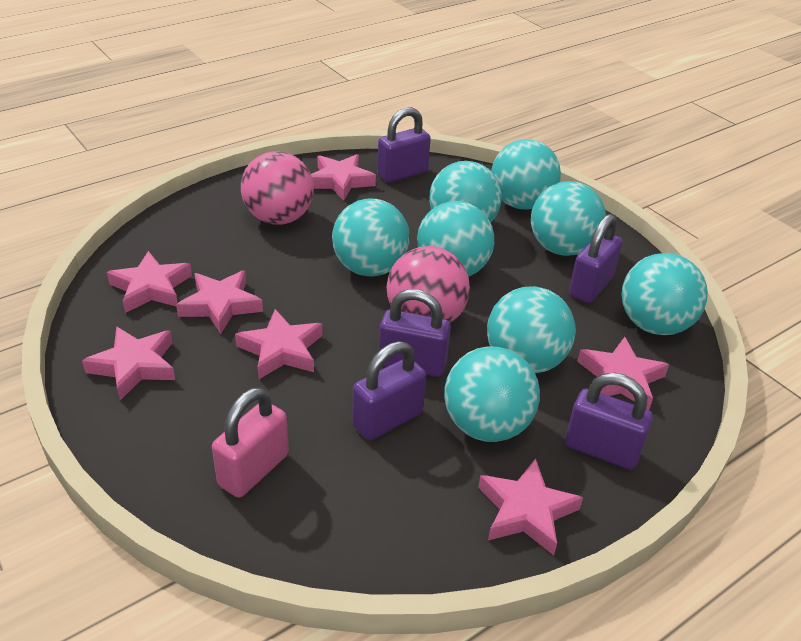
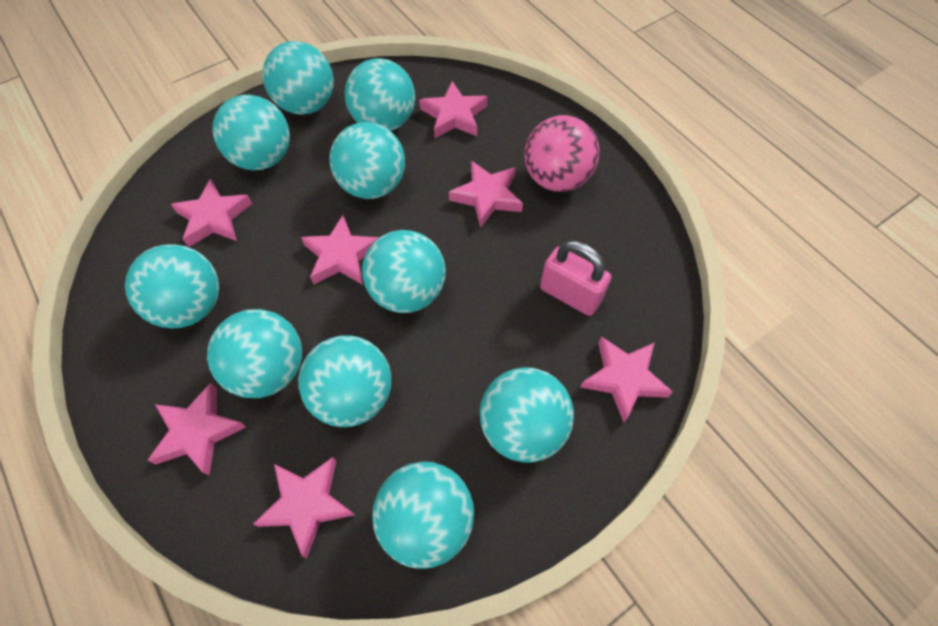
pink ball: [241,151,314,225] [387,246,470,323] = 2 -> [524,115,600,192] = 1
purple padlock: [352,341,426,440] [377,107,431,183] [379,289,451,377] [565,373,653,470] [569,214,623,303] = 5 -> none = 0
turquoise ball: [332,198,410,277] [417,201,494,277] [429,161,502,223] [444,346,540,442] [487,286,576,374] [491,139,561,210] [531,181,606,256] [622,253,708,335] = 8 -> [125,244,219,329] [207,309,302,398] [212,95,290,170] [263,41,334,115] [298,335,391,427] [329,122,405,199] [345,58,415,131] [362,230,446,313] [373,462,474,569] [480,367,574,463] = 10

